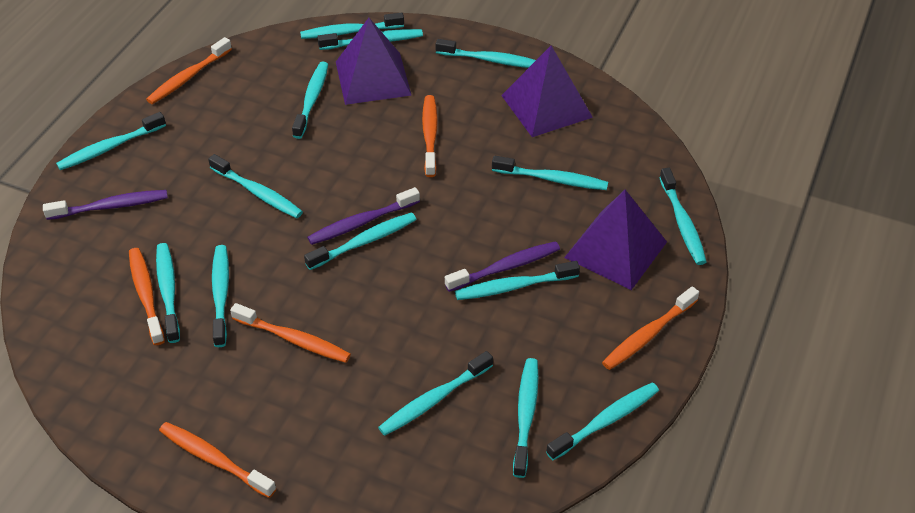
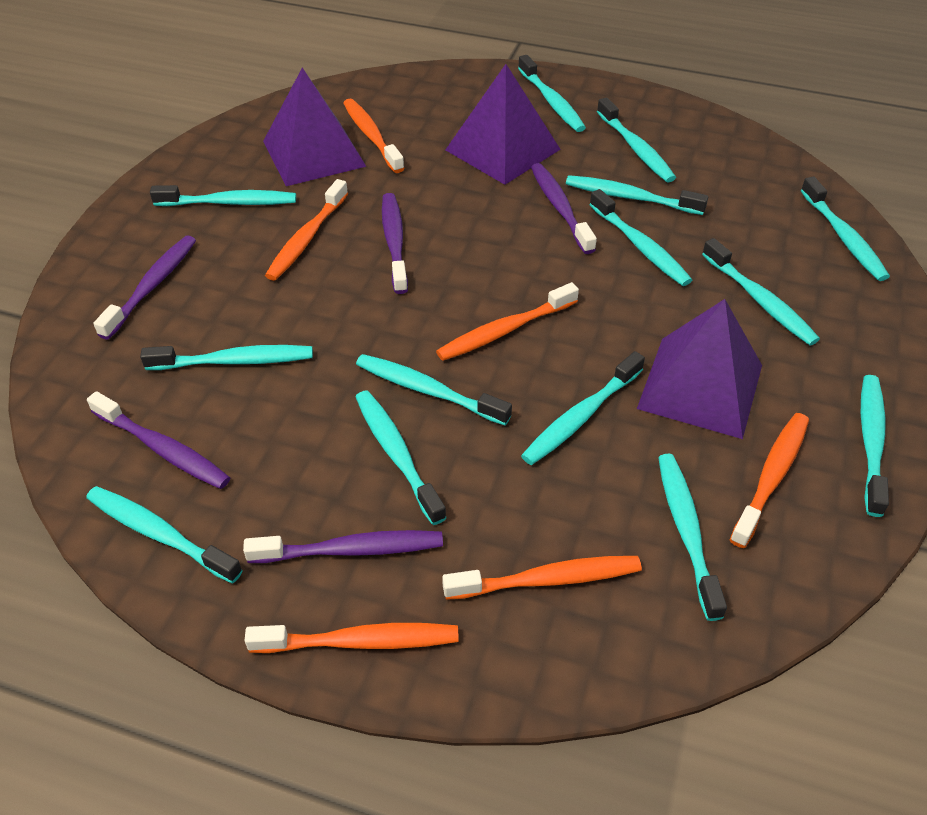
purple toothbrush: [43,190,168,220] [307,187,420,245] [445,241,560,292] = 3 -> [87,391,230,489] [93,236,196,340] [243,530,443,563] [382,193,408,294] [531,163,597,254] = 5
turquoise toothbrush: [56,112,166,170] [156,243,180,343] [208,154,303,218] [212,245,229,347] [292,62,328,139] [300,13,404,39] [304,212,417,270] [317,29,423,50] [378,351,493,436] [435,39,536,68] [455,261,580,300] [492,156,608,190] [513,358,538,478] [546,382,659,460] [659,168,707,265] = 15 -> [86,486,243,583] [140,345,313,370] [150,185,296,206] [356,354,512,425] [356,390,447,525] [518,55,586,132] [521,351,645,465] [566,175,708,215] [589,189,692,286] [597,98,676,182] [658,454,727,621] [702,238,820,346] [801,177,890,281] [861,375,889,517] = 14

